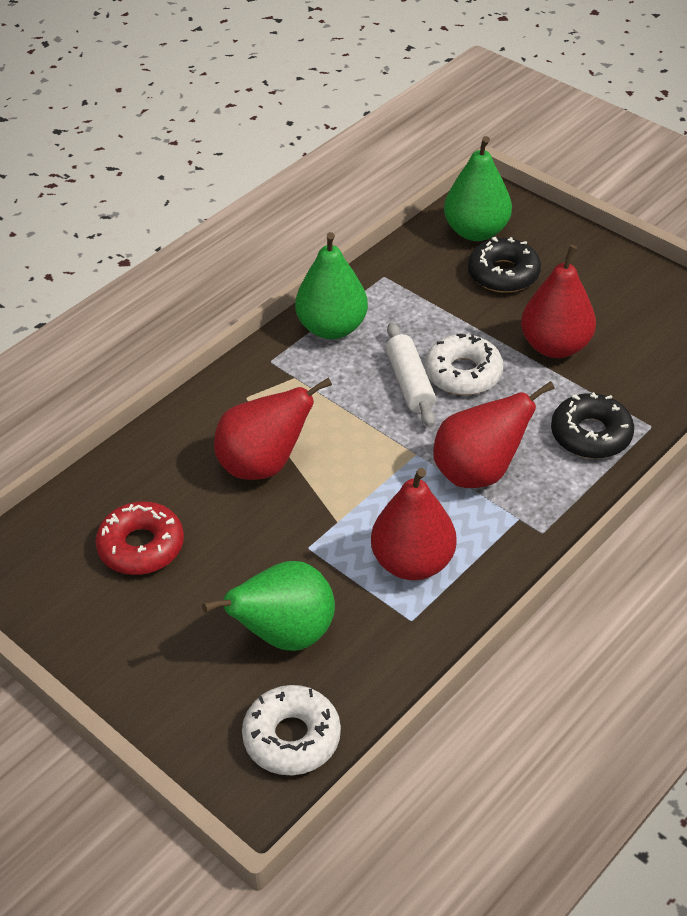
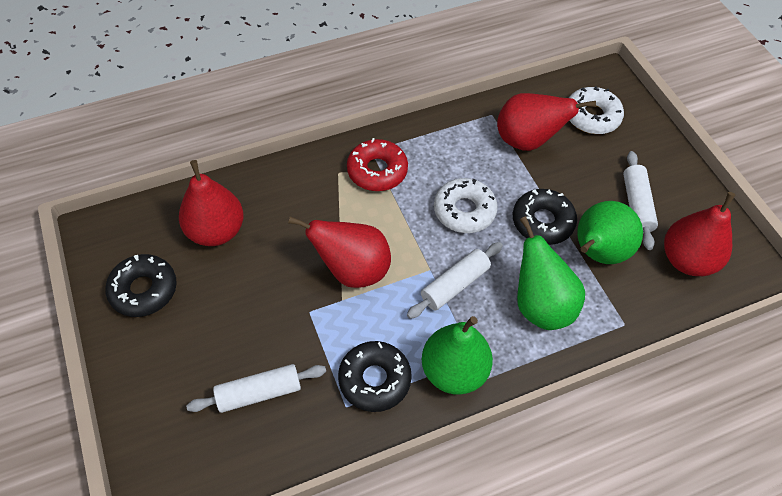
black donut: [468,237,541,293] [551,392,634,459] = 2 -> [105,254,177,317] [338,341,412,412] [513,189,577,245] = 3
white rolling pin: [386,323,436,427] = 1 -> [186,364,326,413] [407,242,503,319] [623,151,658,250] = 3

